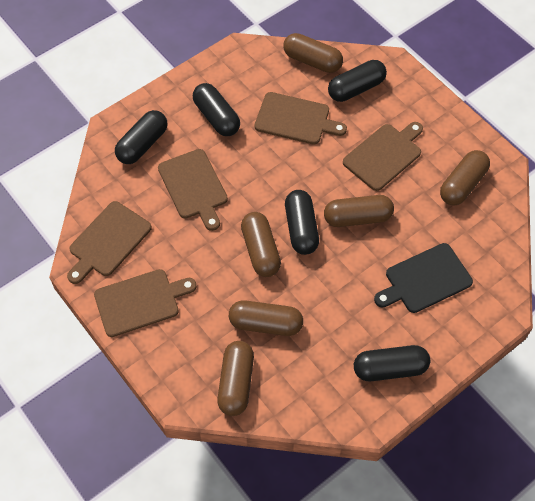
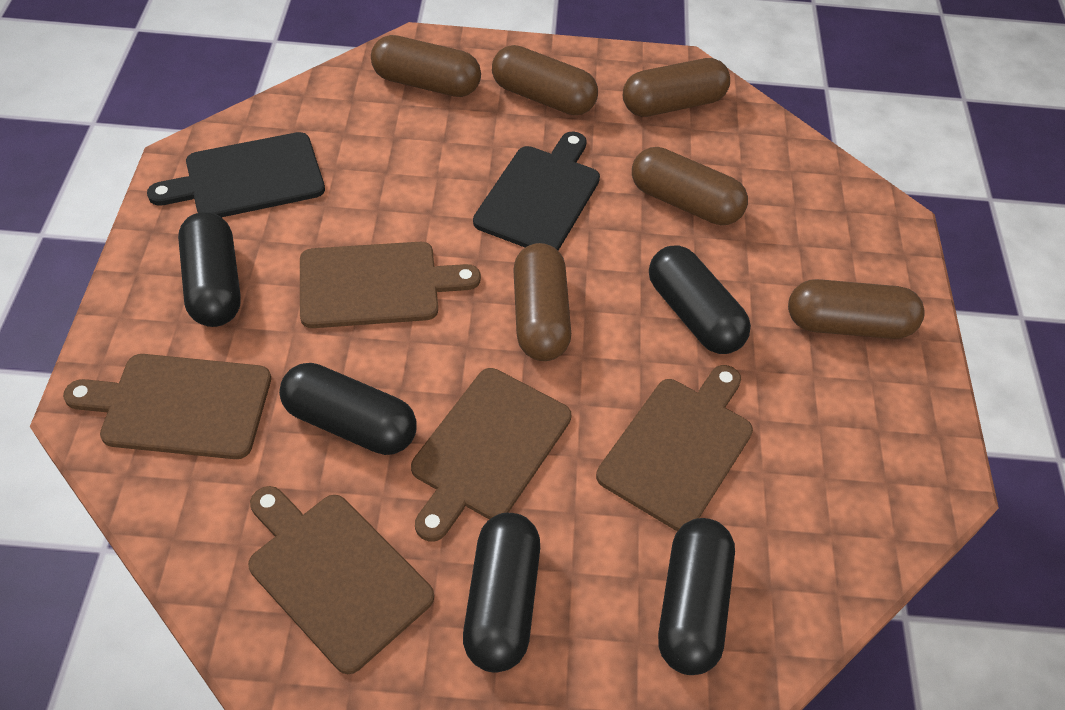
black cutting board: [374,243,473,313] = 1 -> [147,132,325,217] [473,131,600,251] = 2

